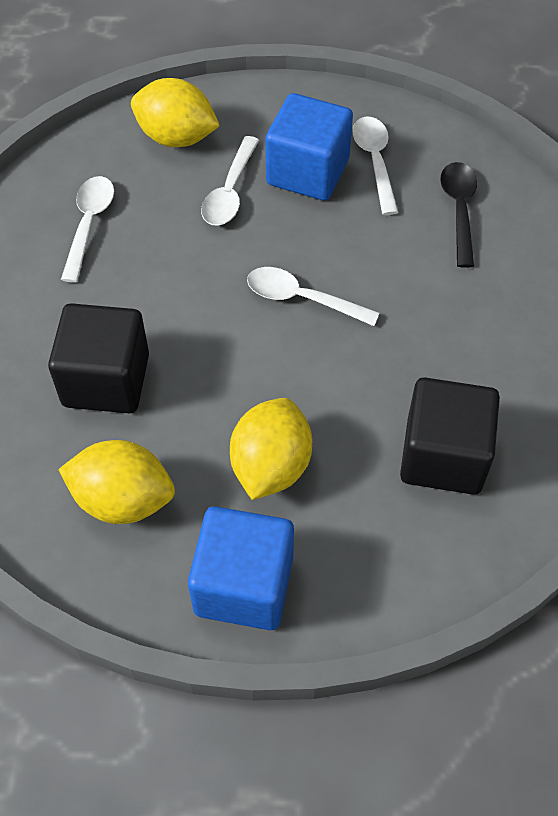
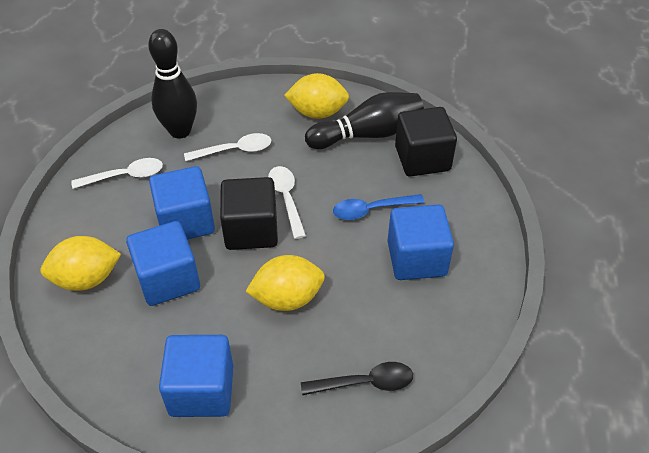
black bowling pin: none = 0 -> [148,29,197,139] [305,92,424,149] = 2
blue cube: [188,506,294,630] [265,93,353,201] = 2 -> [126,221,200,306] [149,166,215,239] [159,335,233,417] [388,205,454,280] = 4
blue spoon: none = 0 -> [333,194,425,220] = 1
white spoon: [61,176,114,283] [201,136,259,226] [247,267,380,326] [352,117,398,215] = 4 -> [71,158,163,189] [184,133,271,161] [268,166,306,239] = 3

